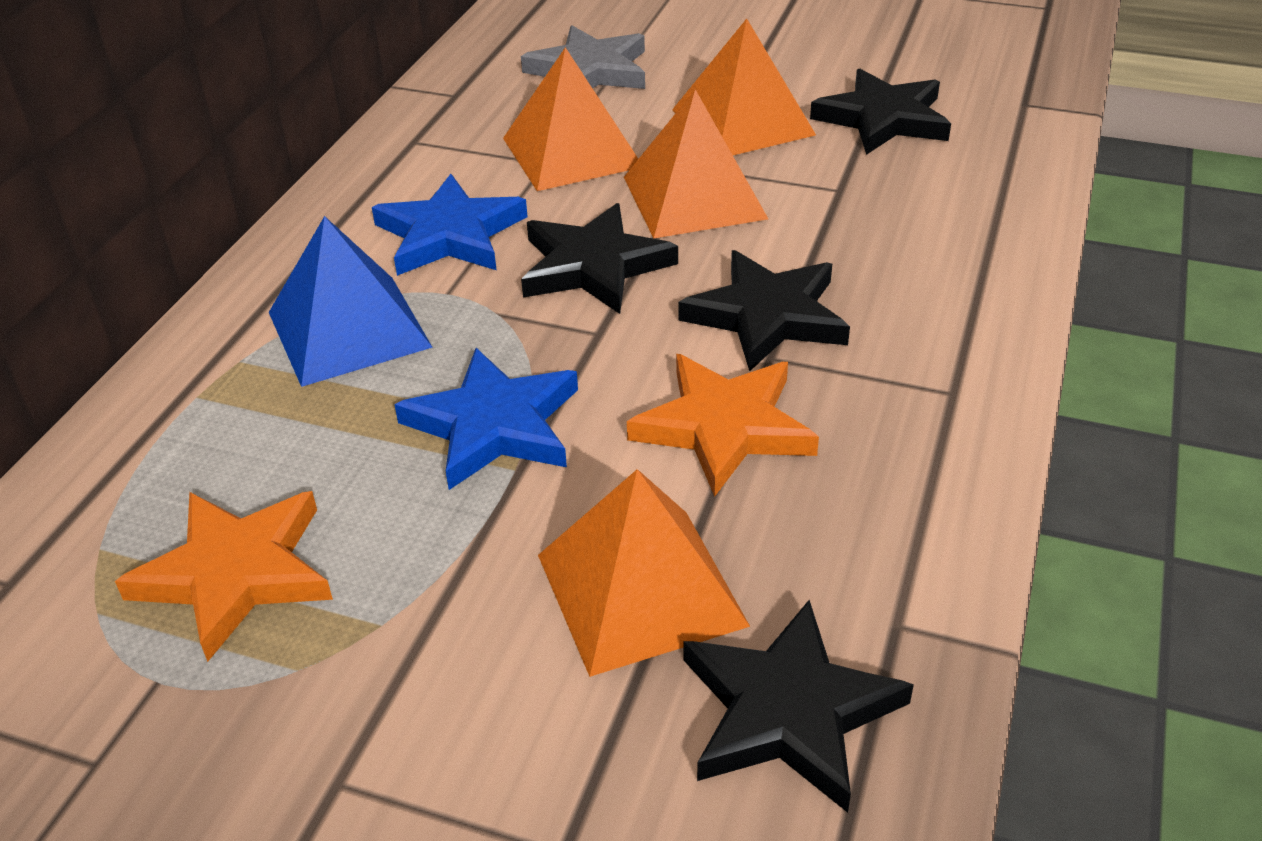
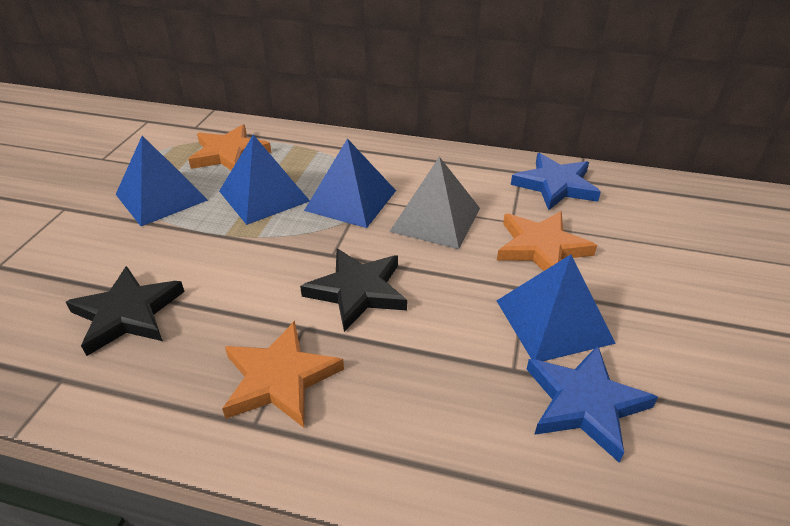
black star: [521,203,678,314] [678,250,850,372] [683,600,914,813] [810,69,951,155] = 4 -> [66,266,185,356] [300,249,407,332] = 2
blue pyramid: [269,216,433,387] = 1 -> [116,136,208,226] [219,135,310,225] [304,138,396,228] [497,254,616,361] = 4
grey pyramid: none = 0 -> [389,157,480,249] = 1
grey star: [521,25,645,89] = 1 -> none = 0
orange pyramid: [503,47,638,191] [538,469,750,677] [624,89,768,239] [672,19,816,155] = 4 -> none = 0
orange star: [115,491,333,662] [627,354,819,497] = 2 -> [188,124,271,170] [222,321,344,428] [497,211,597,271] = 3

